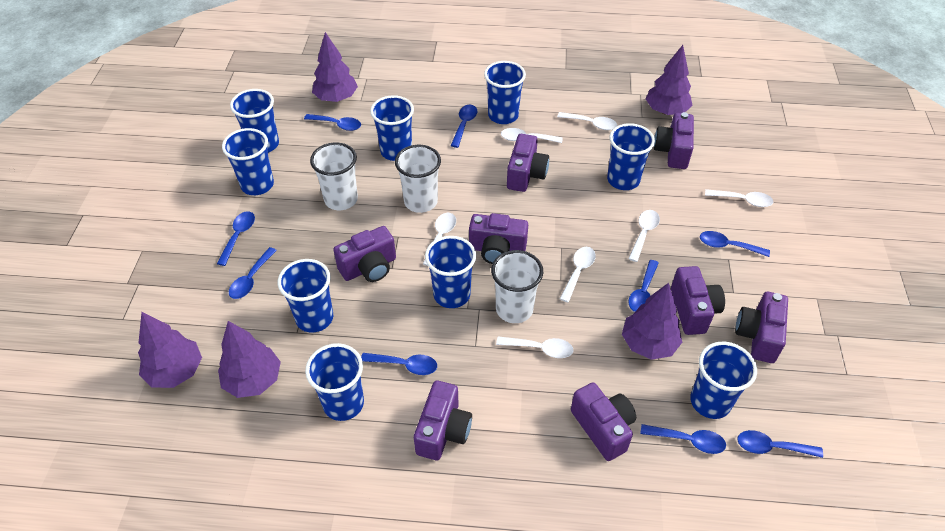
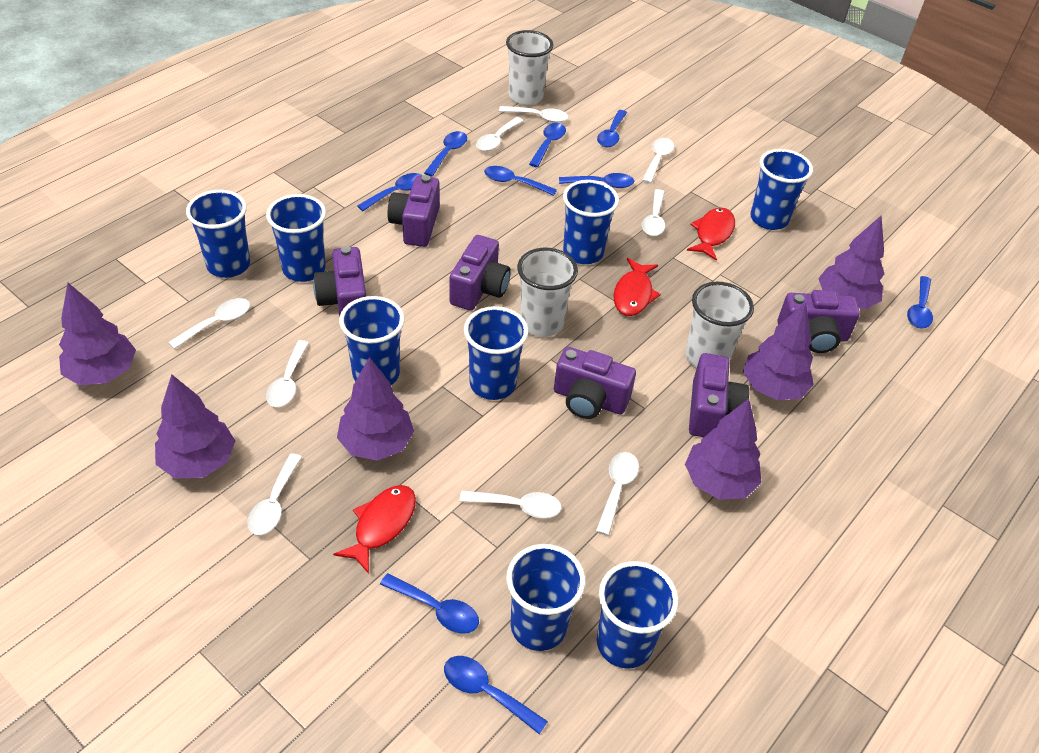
blue cup: [222,128,274,195] [230,89,279,153] [278,259,333,333] [305,343,364,421] [370,95,414,161] [425,236,476,308] [484,61,526,124] [607,123,655,190] [690,342,757,419] = 9 -> [186,190,250,278] [266,194,326,282] [339,296,405,385] [464,306,528,400] [506,544,585,651] [563,180,619,264] [597,561,678,669] [750,149,813,230] = 8
purple camera: [333,226,396,282] [414,381,472,460] [469,213,528,264] [507,134,549,192] [571,382,636,461] [654,112,694,169] [671,266,725,335] [735,292,788,363] = 8 -> [313,246,366,317] [387,175,440,247] [449,235,511,310] [554,347,636,419] [689,353,749,437] [777,290,860,353] = 6
purple tree: [138,312,202,388] [218,321,281,398] [312,32,358,102] [622,283,682,360] [646,45,693,115] = 5 -> [59,283,136,385] [155,374,235,479] [337,357,414,461] [685,399,762,500] [743,303,814,400] [818,216,884,309] = 6
red fish: none = 0 -> [333,485,416,574] [613,258,661,316] [687,207,735,261] = 3
white spoon: [423,213,456,266] [496,336,573,358] [501,128,562,143] [557,112,617,130] [560,247,596,302] [628,210,660,262] [705,189,773,207] = 7 -> [168,298,250,349] [247,453,302,535] [266,340,309,407] [459,491,562,518] [476,117,524,151] [499,106,569,123] [596,452,639,536] [642,138,674,184] [642,189,665,236] = 9

